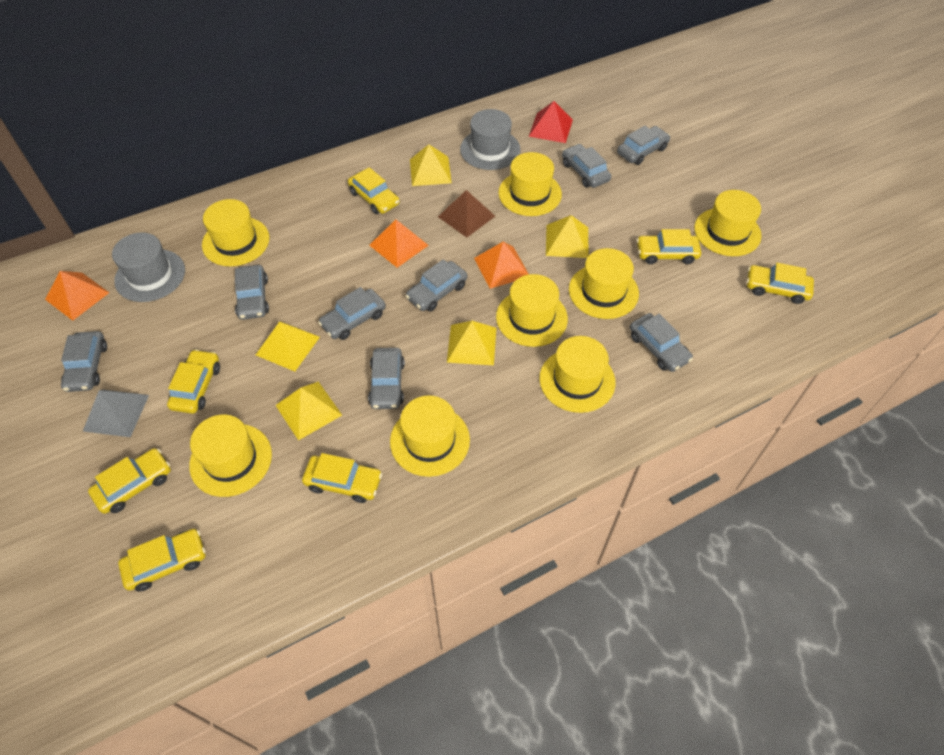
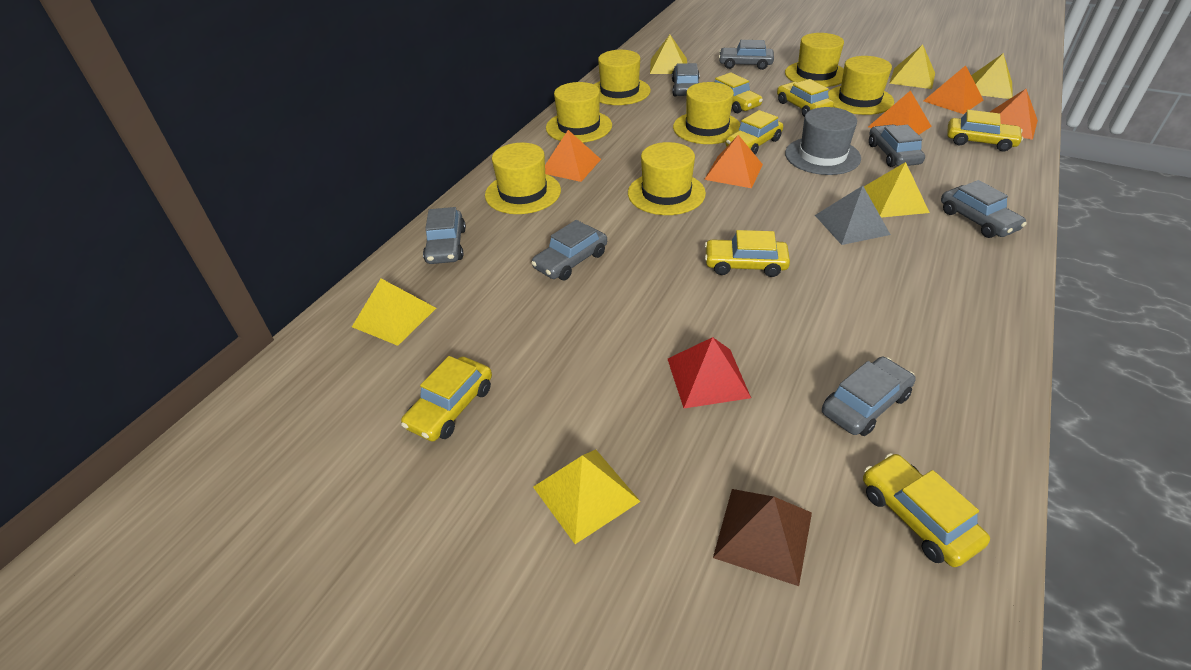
grey car: [61,331,107,392] [235,265,269,320] [318,287,386,340] [368,348,405,409] [406,259,468,311] [562,144,611,188] [617,126,670,165] [630,313,693,372] = 8 -> [423,207,466,264] [531,220,607,280] [672,63,700,97] [719,40,774,70] [822,357,916,436] [869,125,925,167] [941,180,1027,238] = 7
grey hat: [112,232,185,302] [460,109,521,170] = 2 -> [785,107,861,175] = 1
orange pyramid: [45,271,110,321] [369,219,429,268] [474,242,529,289] = 3 -> [545,130,601,182] [704,135,763,188] [868,90,932,135] [924,65,983,114] [990,89,1038,140] = 5
yellow hat: [189,415,272,497] [202,199,269,266] [390,395,470,477] [496,274,568,347] [498,152,562,216] [539,336,615,413] [569,248,639,319] [694,190,762,256] = 8 -> [485,143,561,214] [546,82,612,143] [594,50,651,105] [628,142,706,215] [673,82,741,144] [785,33,844,87] [828,56,894,115] = 7
yellow pyramid: [256,322,320,371] [275,382,342,440] [410,144,452,186] [447,321,496,365] [546,215,589,258] = 5 -> [352,279,436,346] [533,449,641,544] [650,35,687,74] [864,162,930,218] [889,44,935,89] [971,53,1013,99] = 6

